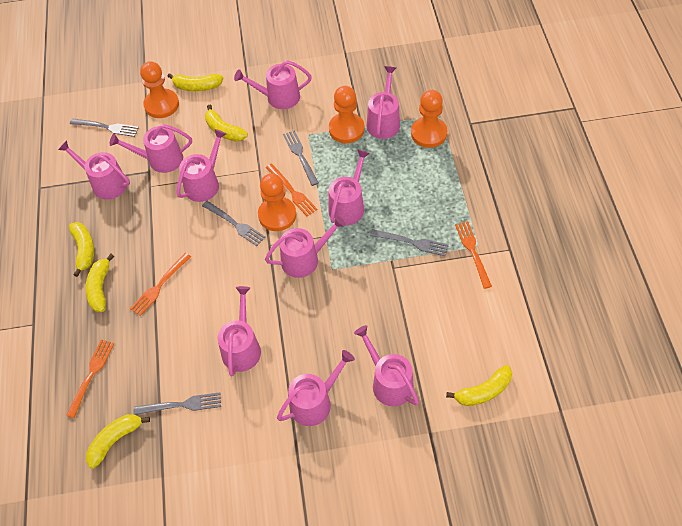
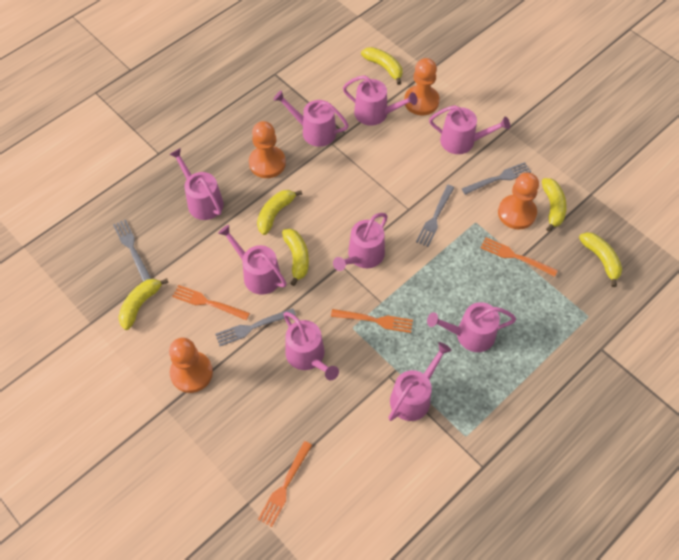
grey fork: [70,118,139,137] [133,392,221,415] [202,201,266,246] [283,130,319,186] [370,229,449,256] = 5 -> [113,219,151,282] [215,308,296,346] [416,185,454,247] [462,162,531,195] = 4
pink watering can: [58,140,130,200] [110,124,192,173] [176,129,227,202] [217,286,261,376] [234,60,312,109] [265,215,346,278] [277,350,355,426] [328,149,370,225] [354,325,419,406] [366,66,400,139] = 10 -> [169,148,224,220] [218,225,287,295] [273,90,349,147] [283,312,339,380] [333,213,388,271] [343,75,417,125] [388,342,452,421] [427,302,516,352] [429,105,510,154] = 9

